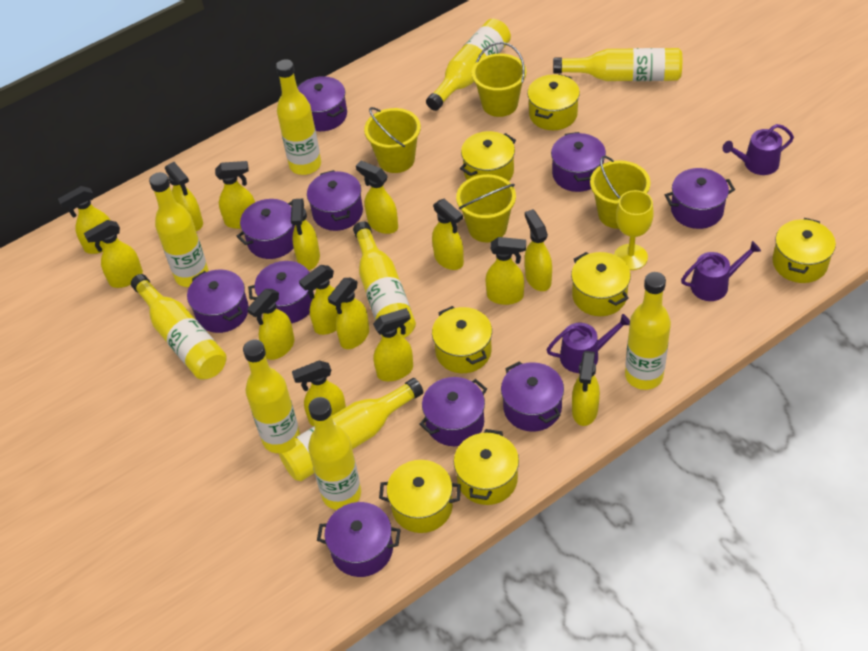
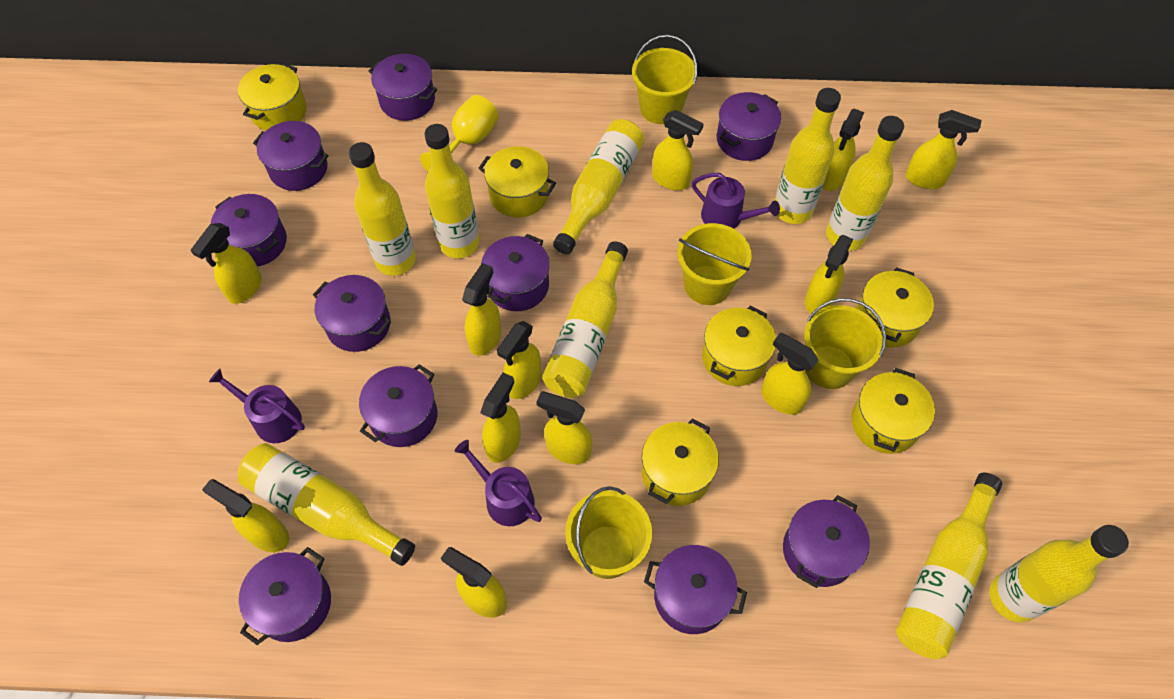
yellow bottle: [131,274,227,380] [149,172,209,287] [243,340,300,453] [276,59,321,175] [279,378,423,481] [308,397,361,510] [353,221,416,338] [426,19,511,111] [553,48,682,81] [625,272,671,390] = 10 -> [238,443,415,566] [349,142,416,276] [424,124,479,258] [542,241,628,398] [553,119,645,254] [775,88,841,224] [826,116,904,251] [896,473,1002,659] [989,525,1129,622] = 9
yellow pot: [379,460,461,533] [432,306,492,373] [454,429,519,505] [460,131,516,181] [527,74,580,130] [571,252,631,316] [772,218,836,283] = 7 -> [238,64,307,130] [478,146,556,218] [642,418,719,506] [702,305,776,386] [851,368,935,454] [856,268,934,348] = 6
yellow spray bottle: [58,186,111,254] [84,220,143,288] [165,162,203,231] [215,161,255,229] [247,289,295,360] [291,199,320,270] [292,361,346,426] [299,265,342,335] [328,278,369,349] [356,161,398,234] [373,308,413,381] [432,199,464,270] [485,237,526,305] [525,209,552,291] [572,351,600,426] = 15 -> [190,223,262,304] [202,479,289,552] [441,547,507,618] [462,263,501,356] [480,372,521,463] [497,321,541,399] [536,391,592,464] [652,110,704,190] [761,333,818,415] [805,235,853,314] [823,109,864,191] [906,110,982,189] = 12

